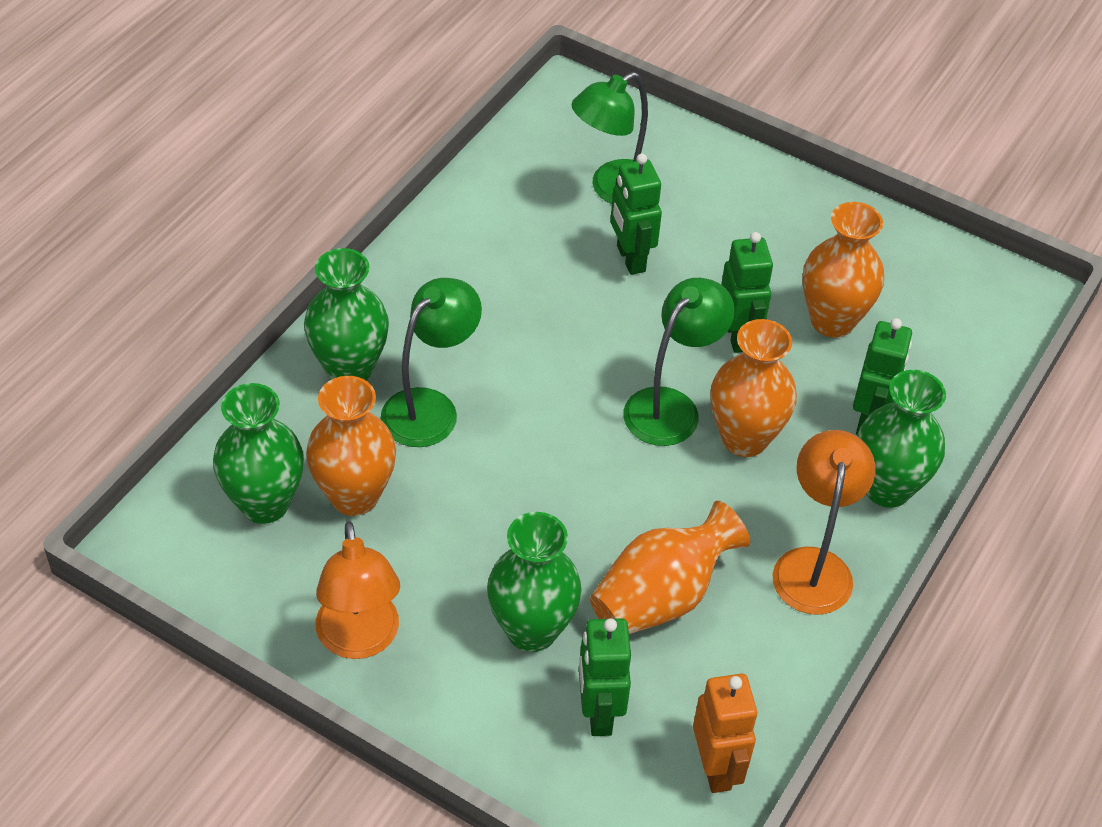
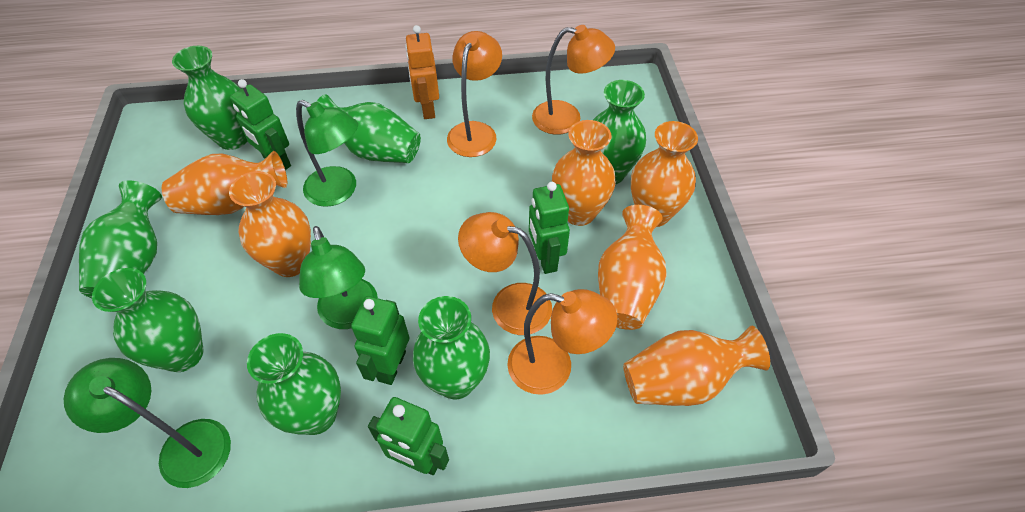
green vase: [213,383,304,524] [304,248,389,381] [487,512,582,652] [857,370,946,508] = 4 -> [79,181,162,298] [92,268,203,372] [172,46,247,150] [247,333,341,435] [317,95,421,163] [413,296,490,399] [593,80,646,184] = 7
orange lamp: [316,521,400,659] [773,430,876,615] = 2 -> [447,31,502,157] [458,212,552,335] [507,289,617,395] [532,25,615,135] = 4
orange vase: [306,376,396,516] [590,501,750,634] [711,319,797,457] [802,202,884,338] = 4 -> [162,151,287,215] [229,171,311,277] [552,120,616,226] [598,205,667,330] [623,326,770,406] [631,121,698,227] = 6

